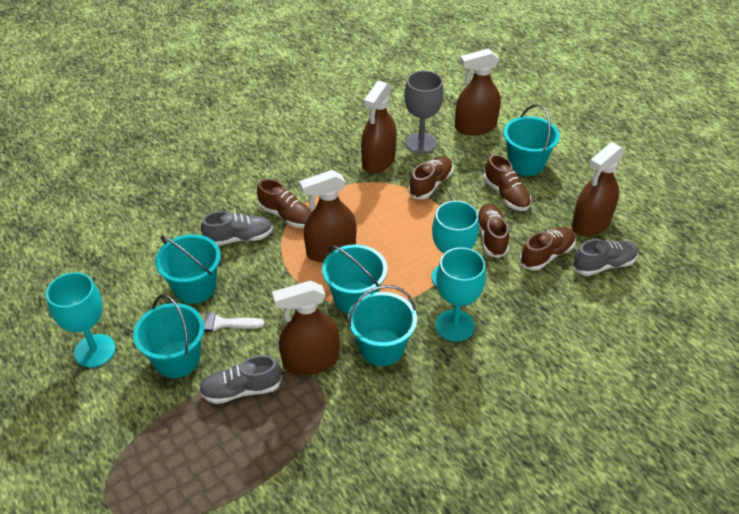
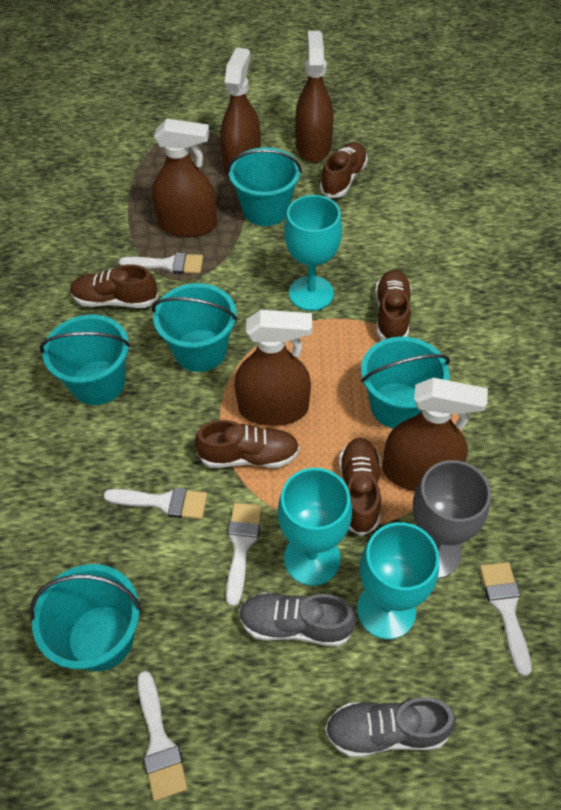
grey shoe: [199,355,282,404] [201,211,273,246] [573,239,638,276] = 3 -> [239,592,357,647] [325,697,456,757] = 2
white brush: [200,312,264,332] = 1 -> [103,488,207,519] [119,253,203,274] [137,671,188,801] [226,503,262,607] [480,562,532,676] = 5

